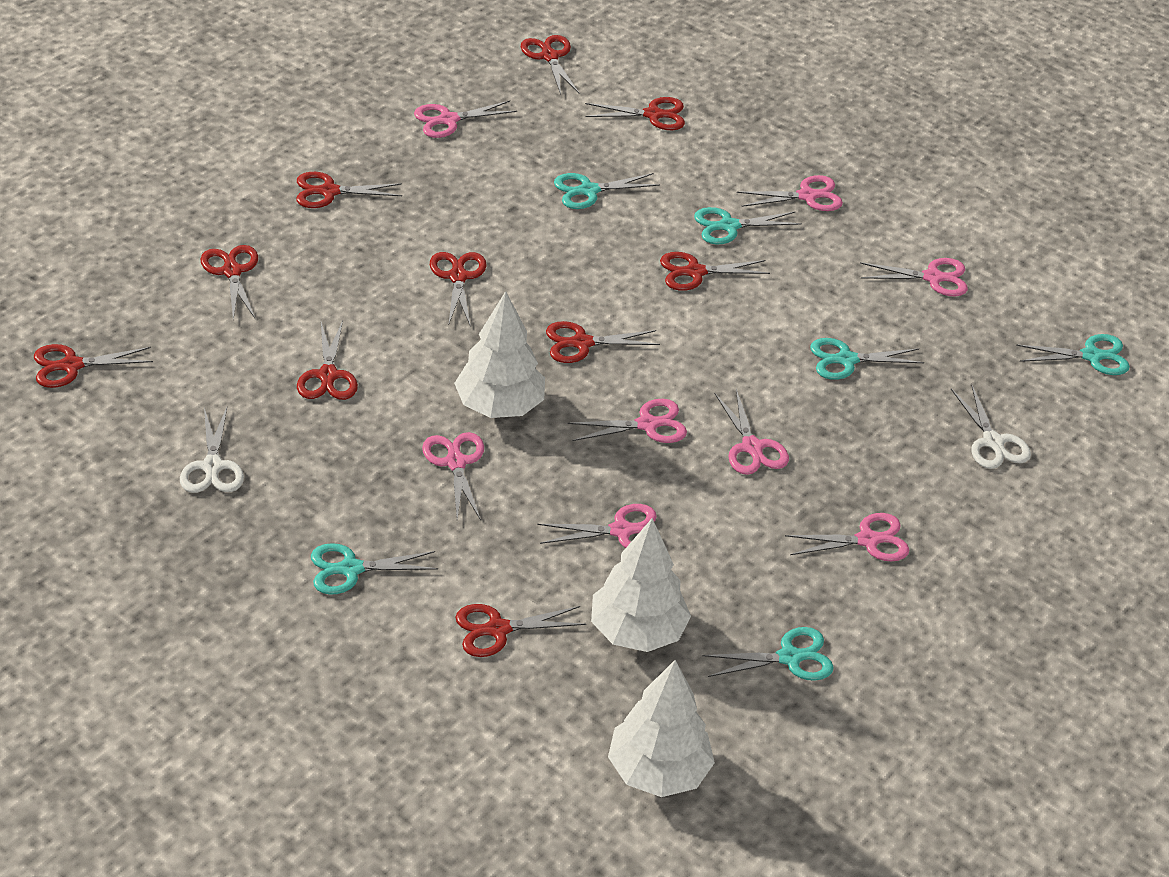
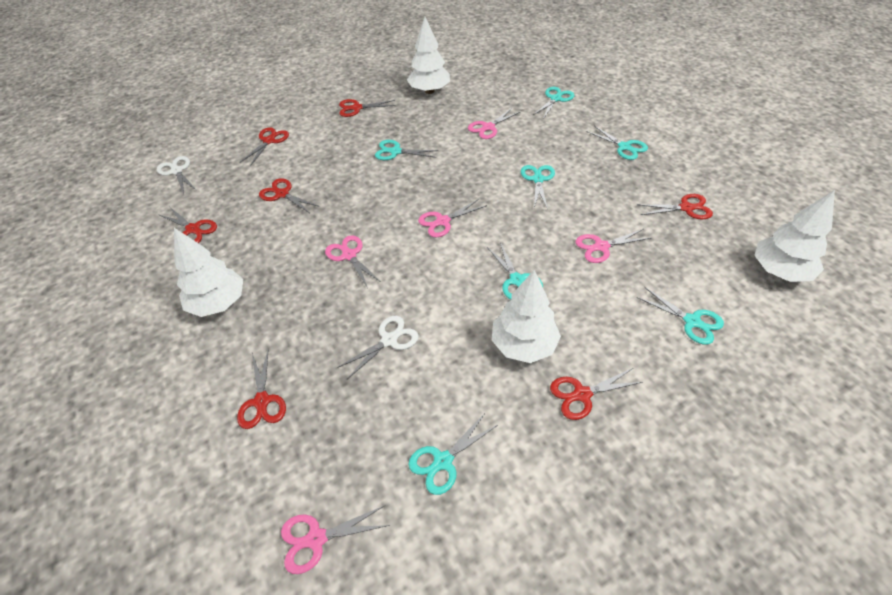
pink scissors: [414,101,517,138] [422,432,484,520] [537,504,657,548] [568,399,687,443] [715,389,789,475] [737,175,843,211] [785,513,909,561] [860,258,968,296] = 8 -> [281,505,390,574] [325,235,381,288] [418,199,487,237] [468,108,521,139] [576,229,651,263] = 5
red scissors: [34,344,153,388] [200,245,258,320] [296,172,402,208] [297,321,358,400] [430,252,487,327] [455,604,586,657] [521,35,579,95] [546,321,660,363] [585,97,685,130] [660,252,770,291] = 10 -> [158,207,217,243] [237,348,286,429] [240,127,289,166] [259,178,320,213] [339,99,396,117] [550,368,642,420] [637,194,713,219] = 7
turquoise scissors: [311,543,438,595] [554,173,660,209] [694,207,802,245] [702,627,834,681] [810,338,924,380] [1016,334,1130,375] = 6 -> [375,140,439,160] [408,412,499,495] [487,242,543,300] [521,165,555,210] [533,87,574,119] [586,126,648,160] [636,287,724,345] = 7
white tree: [454,291,545,418] [591,518,691,652] [608,660,715,797] = 3 -> [174,228,243,317] [407,17,450,94] [492,270,561,363] [754,190,835,282] = 4

